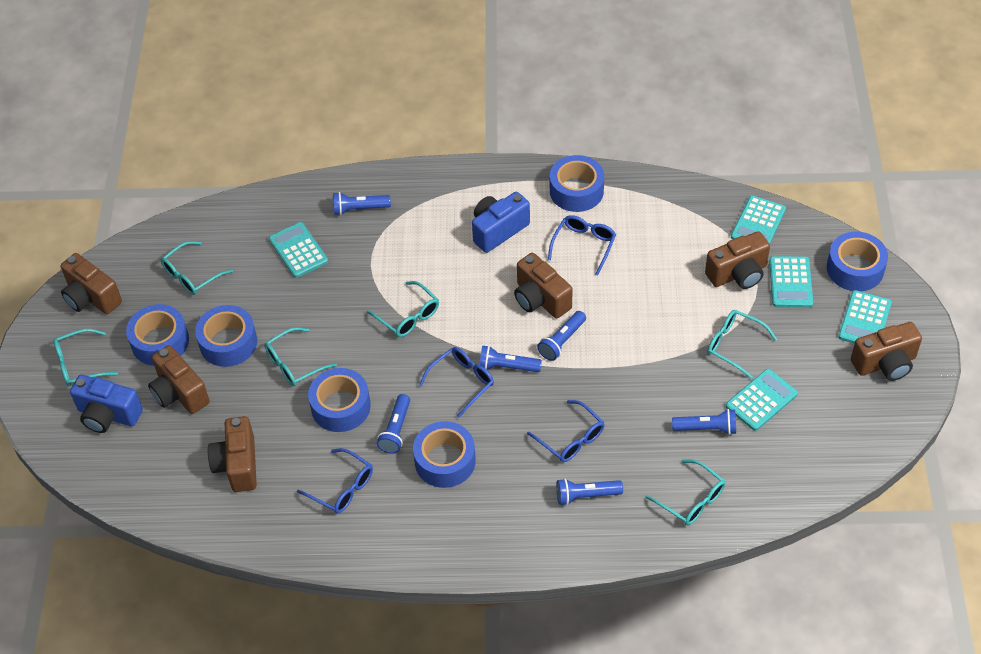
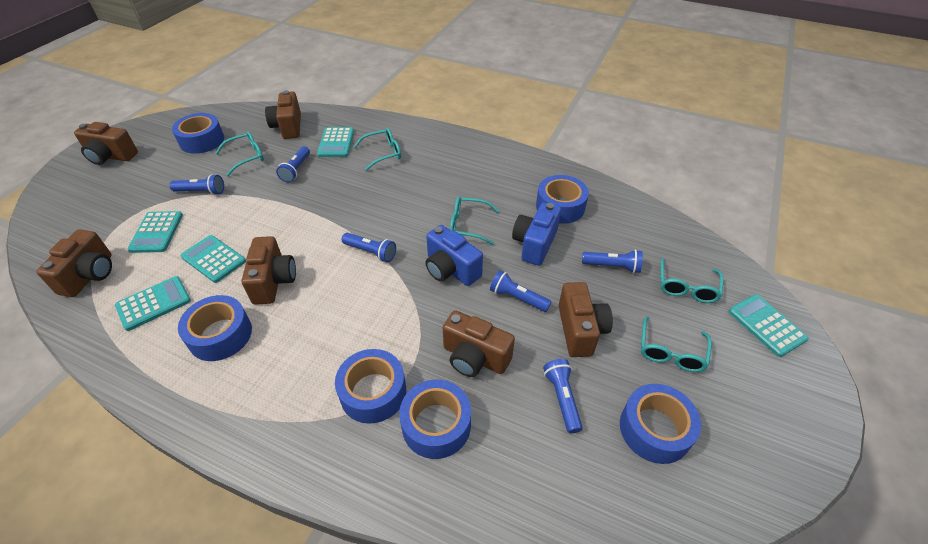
blue glasses: [297,448,373,514] [419,347,494,418] [527,400,605,462] [548,215,616,276] = 4 -> none = 0
turquoise glasses: [54,329,118,387] [161,241,233,295] [264,327,337,386] [367,281,439,337] [646,459,725,525] [708,310,777,379] = 6 -> [215,131,264,176] [354,128,401,171] [450,197,500,245] [641,316,712,372] [660,258,723,303] = 5

